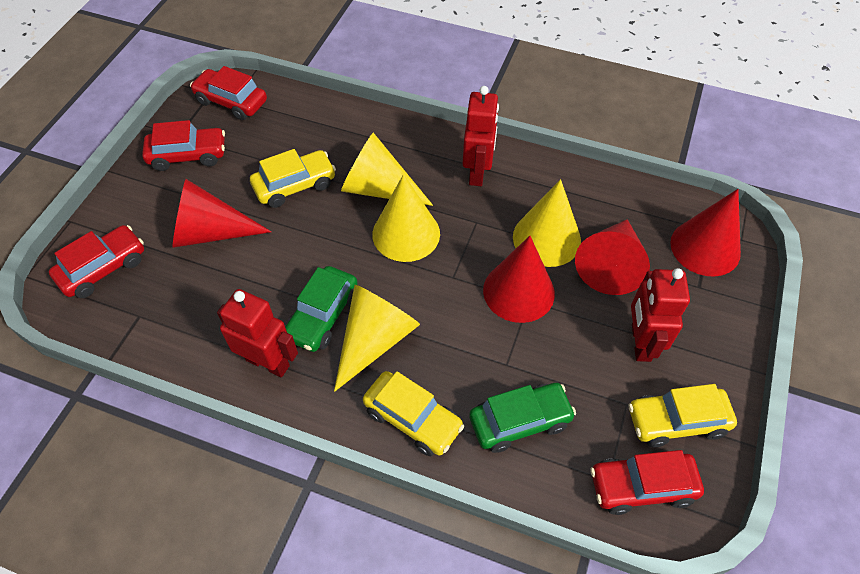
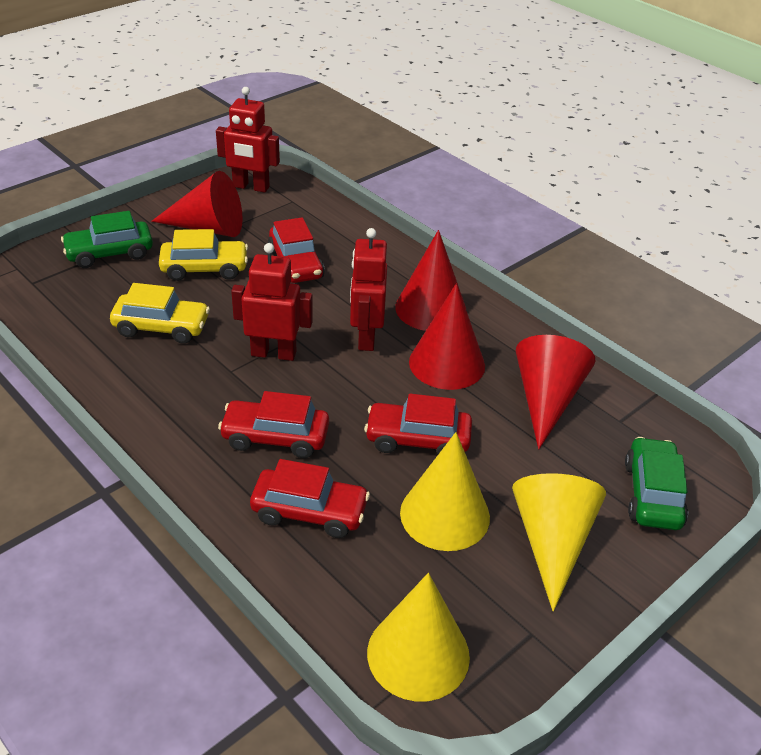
yellow car: [250,149,336,208] [363,371,464,456] [628,384,737,447] = 3 -> [110,283,210,344] [159,229,248,281] = 2
yellow cone: [334,285,420,392] [341,133,433,206] [372,174,440,262] [513,179,581,267] = 4 -> [367,573,470,701] [400,432,490,551] [512,473,606,612] = 3

